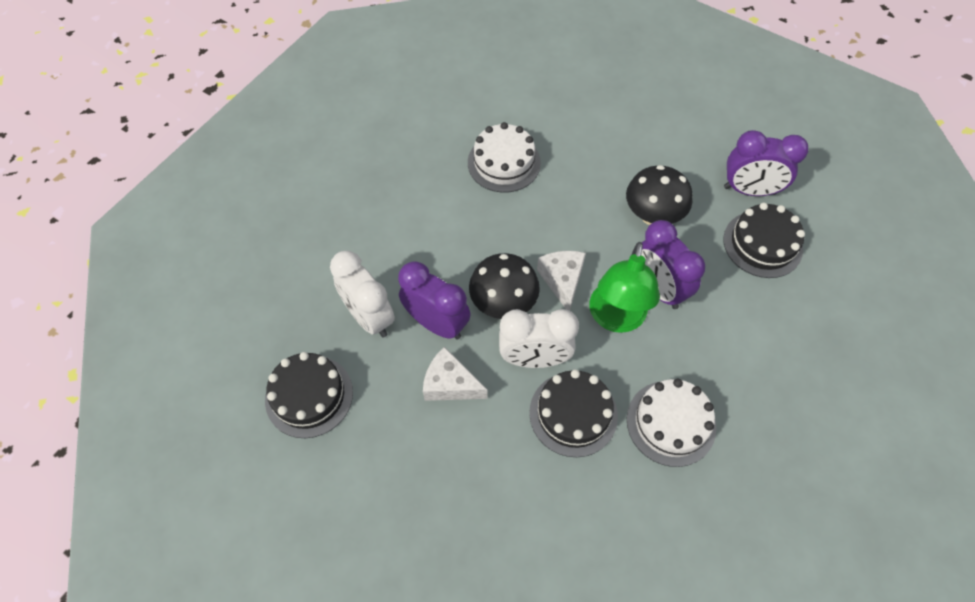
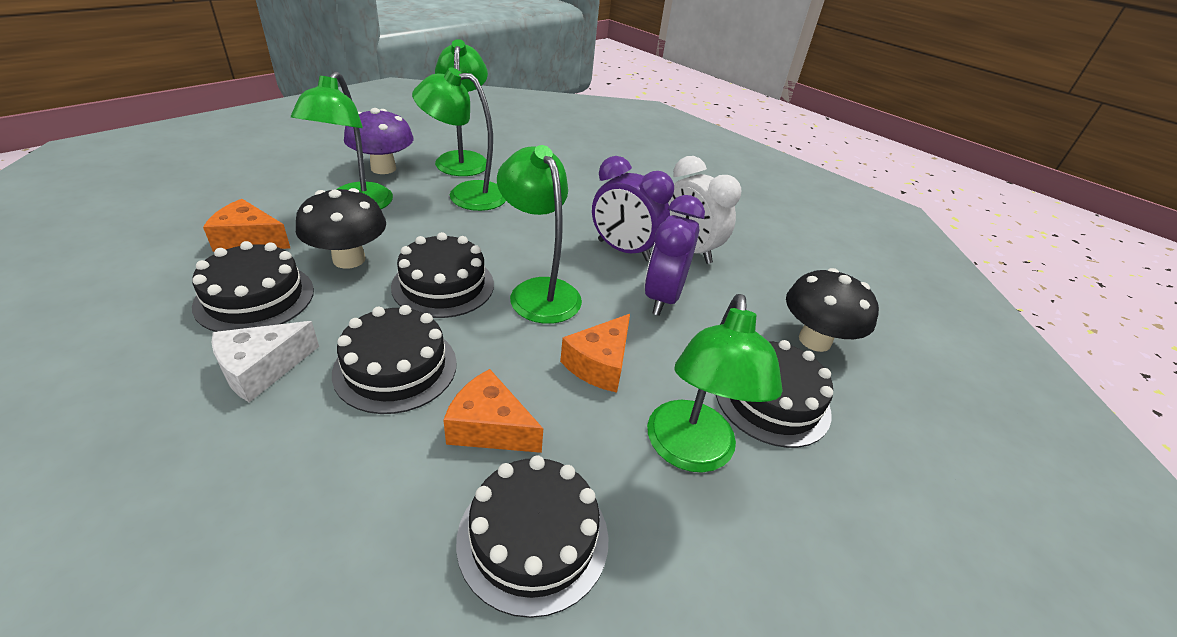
black cake: [265,352,353,438] [529,369,618,457] [723,202,805,278] = 3 -> [192,241,314,332] [332,305,457,414] [391,232,494,318] [456,455,609,618] [716,340,833,448] = 5
green lamp: [589,242,660,333] = 1 -> [291,71,393,209] [412,67,506,211] [435,39,488,176] [497,145,582,324] [647,294,783,473] = 5
orange cheese: none = 0 -> [203,199,290,252] [443,369,543,453] [560,314,630,393] = 3
purple clock: [398,261,471,339] [641,220,705,309] [724,130,809,196] = 3 -> [592,156,674,261] [644,195,705,316] = 2
purple mushroom: none = 0 -> [344,108,413,174] = 1
white cake: [468,122,541,193] [627,379,716,467] = 2 -> none = 0
white cheese: [423,347,487,401] [537,251,586,311] = 2 -> [211,321,319,402] = 1
white clock: [330,251,395,337] [499,309,579,368] = 2 -> [668,156,741,264] = 1

